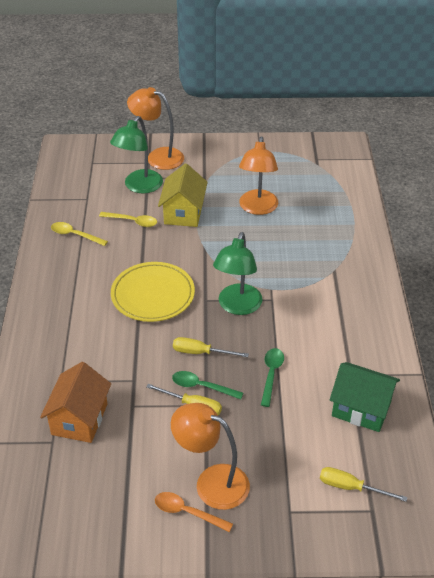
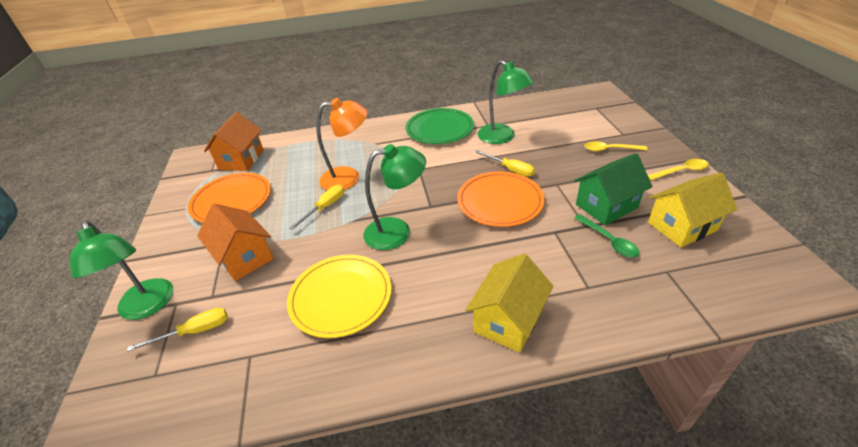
green lamp: [110,116,163,193] [213,232,262,315] = 2 -> [70,221,173,320] [363,144,426,250] [478,60,534,144] = 3
green plate: none = 0 -> [405,108,474,144] = 1
green spoon: [172,371,243,399] [261,348,284,407] = 2 -> [574,214,639,257] = 1
orange house: [40,362,111,443] = 1 -> [197,203,273,281] [204,112,264,171] = 2
orange lamp: [127,87,184,170] [171,403,250,510] [239,136,278,215] = 3 -> [316,98,368,190] = 1
orange plate: none = 0 -> [188,173,271,223] [457,172,545,227] = 2
orange spoon: [155,492,233,532] = 1 -> none = 0
yellow house: [158,164,208,227] = 1 -> [465,253,553,352] [648,172,737,247] = 2

